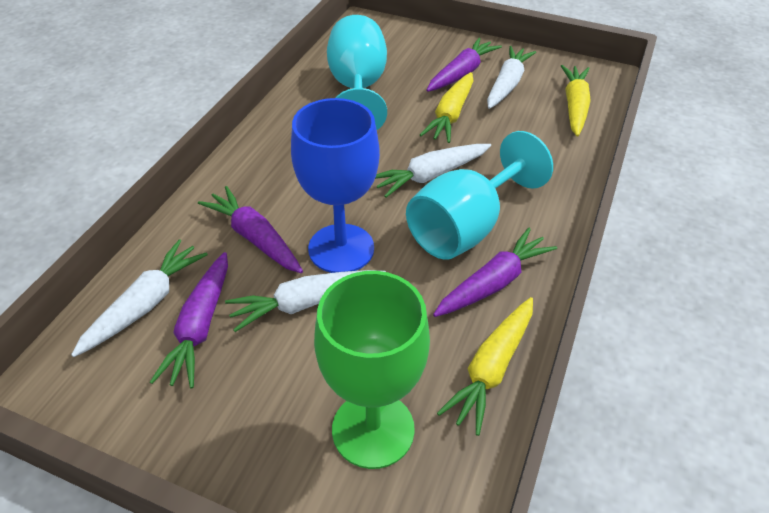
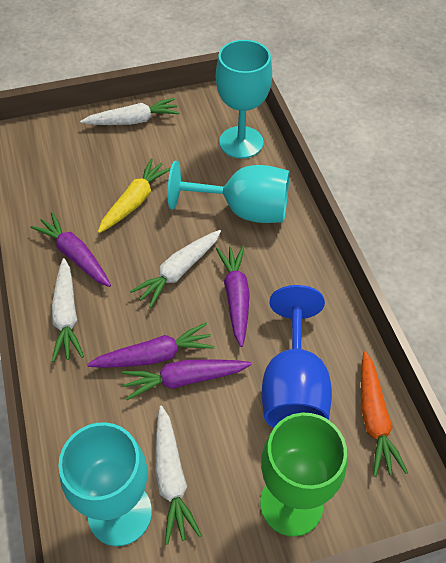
orange carrot: none = 0 -> [361,351,408,477] = 1
turquoise goblet: [327,15,387,130] [406,131,553,260] = 2 -> [58,422,152,546] [167,161,289,223] [216,40,272,158] = 3
yellow carrot: [420,72,473,143] [437,297,533,436] [561,65,591,137] = 3 -> [98,158,171,233] = 1

